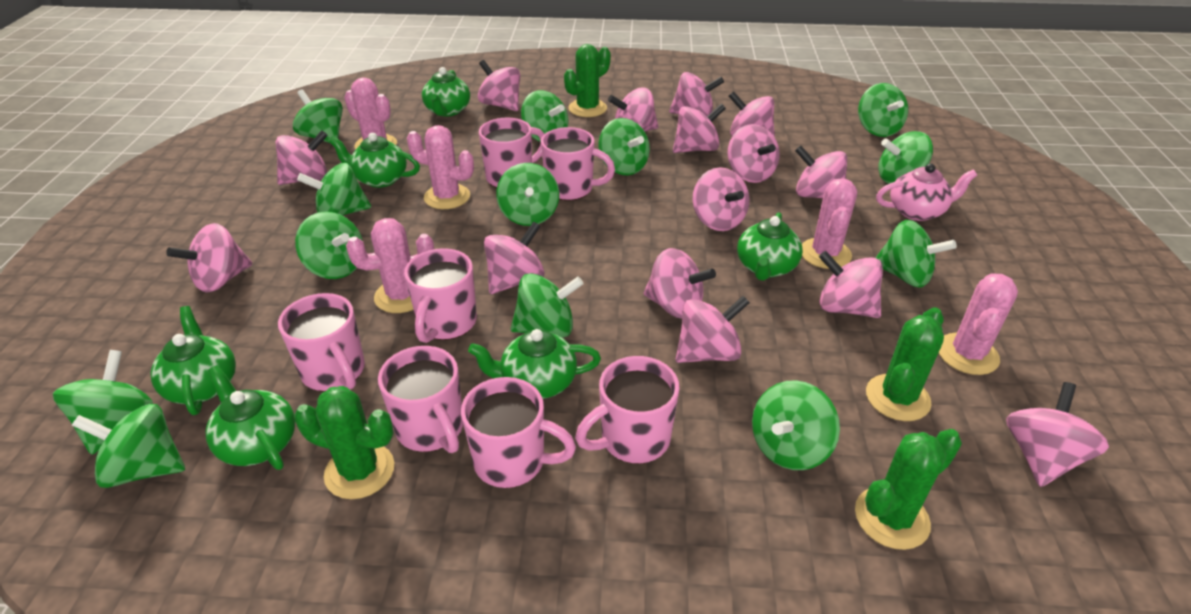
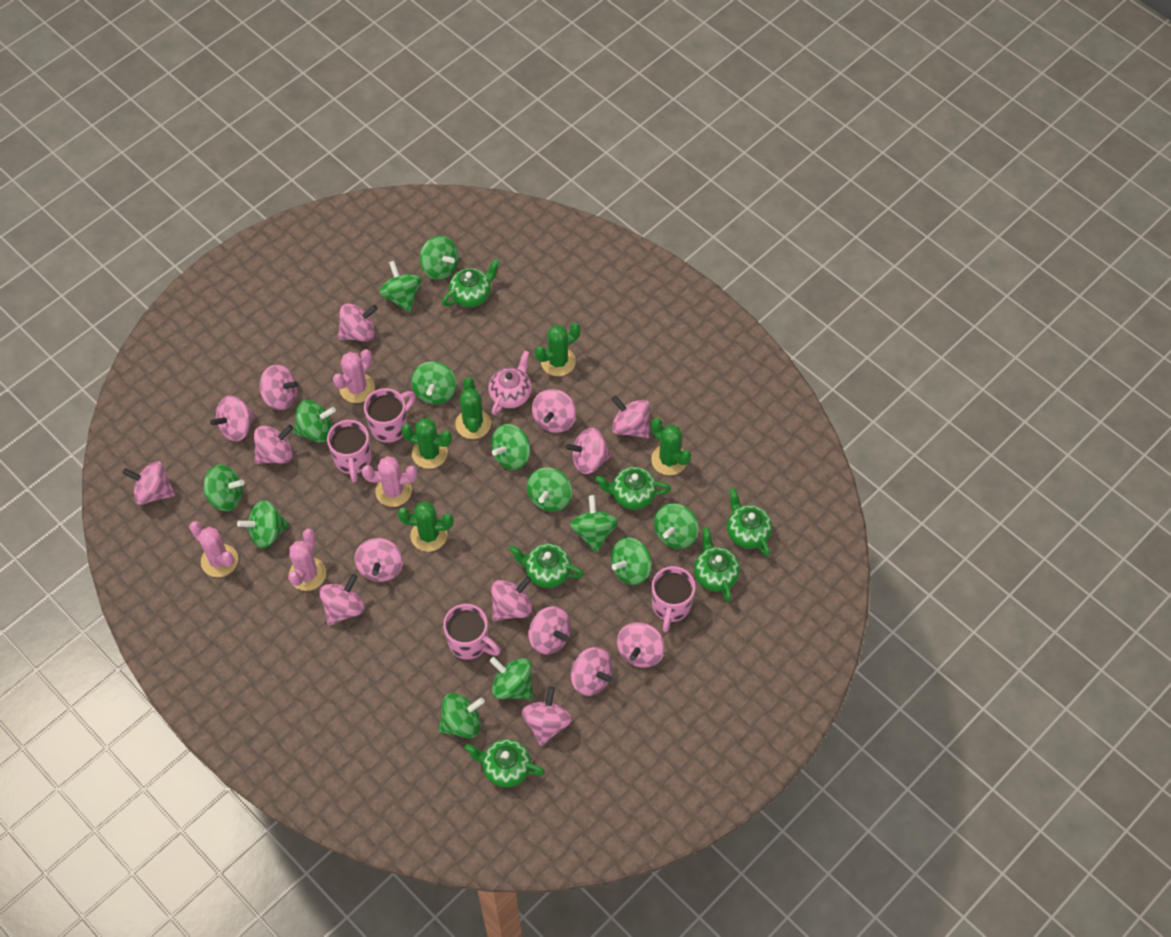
green cactus: [294,386,394,499] [564,44,611,117] [855,429,962,550] [866,307,944,421] = 4 -> [397,501,454,552] [401,418,452,469] [455,377,491,439] [535,323,581,376] [651,418,691,475] = 5
pink cactus: [344,77,397,149] [346,218,434,313] [407,125,474,209] [802,178,857,269] [939,273,1018,375] = 5 -> [189,521,238,577] [288,529,326,591] [333,349,375,403] [362,456,417,507] = 4
pink mug: [278,293,365,392] [378,346,463,453] [404,248,477,343] [461,377,576,488] [479,118,545,188] [541,127,615,201] [575,356,679,464] = 7 -> [327,420,372,483] [364,388,416,443] [443,604,501,660] [652,566,695,632] = 4

